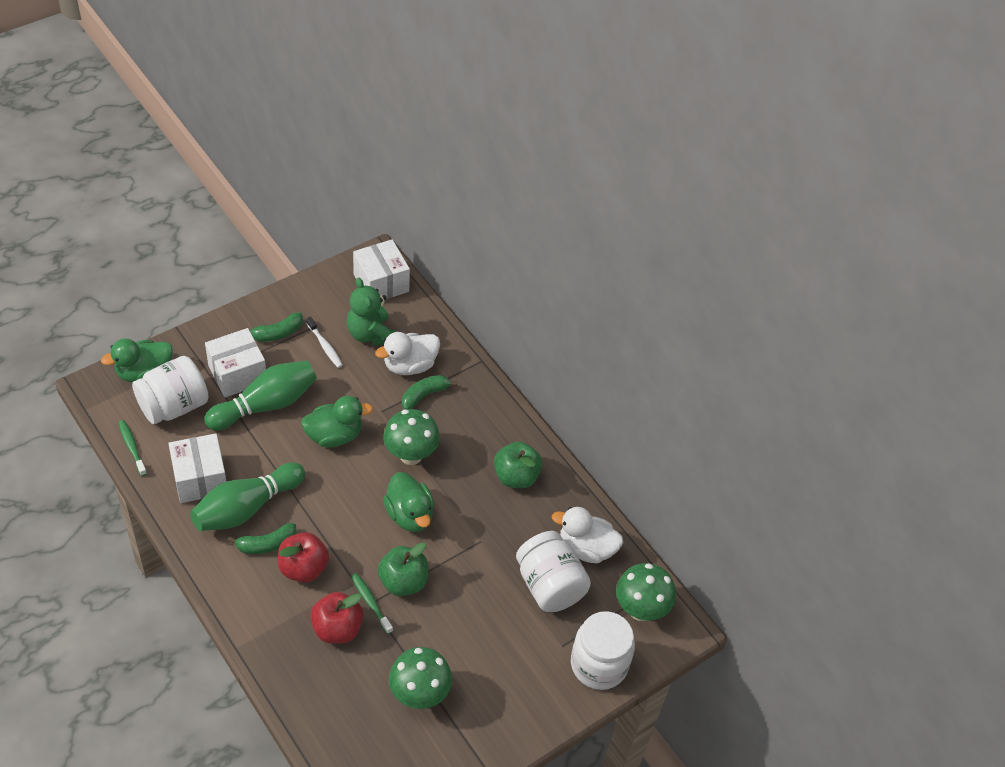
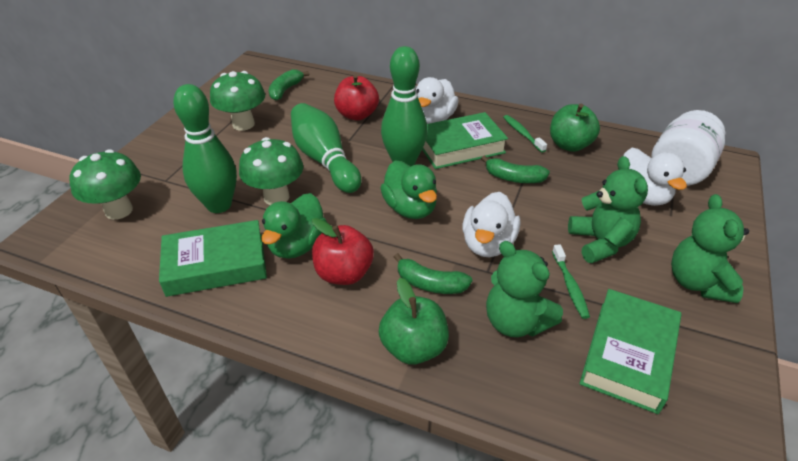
green book: none = 0 -> [159,220,267,297] [422,112,508,169] [579,289,681,414] = 3
green bowling pin: [190,462,305,531] [204,361,317,430] = 2 -> [173,84,237,213] [291,103,361,193] [381,46,427,166] = 3
green duck: [101,339,173,383] [301,396,373,448] [383,472,434,532] = 3 -> [261,193,327,259] [380,160,437,219] = 2
green teddy bear: [347,278,396,346] = 1 -> [486,241,563,337] [568,156,648,263] [671,194,749,303] = 3
white box: [168,433,227,503] [205,328,266,398] [353,239,410,299] = 3 -> none = 0
white duck: [375,332,440,375] [552,507,623,563] = 2 -> [416,77,459,124] [462,192,520,257] [623,148,687,206] = 3
white jar: [132,356,209,424] [516,531,591,612] [571,611,635,690] = 3 -> [651,110,725,186] = 1
white toothbrush: [306,316,343,368] = 1 -> none = 0

